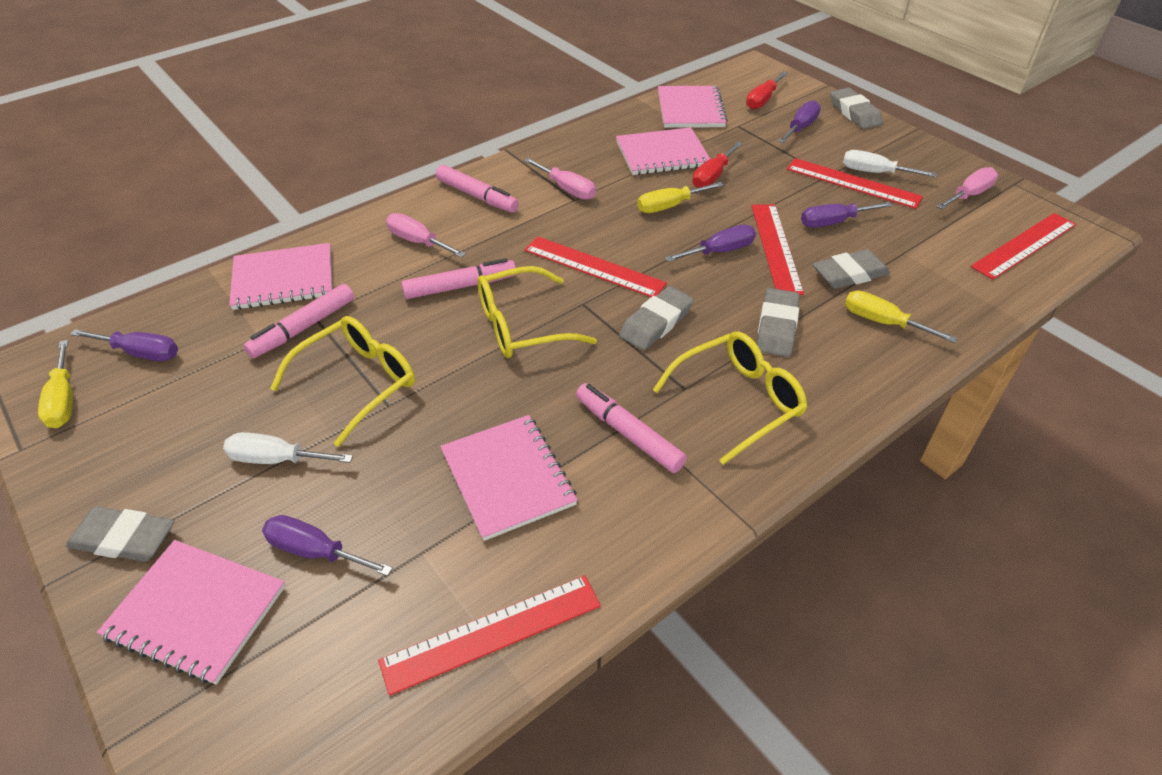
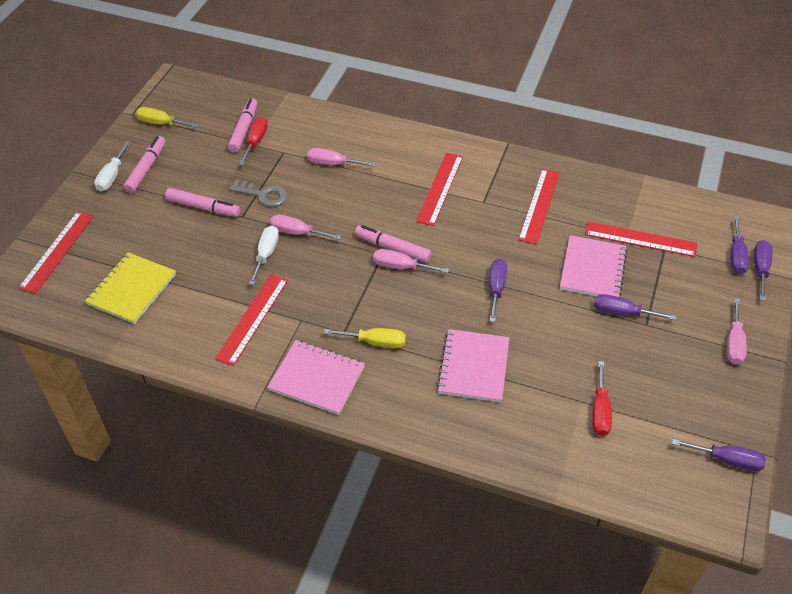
grey eraser: [66,506,174,562] [619,286,694,350] [757,288,800,357] [813,249,890,289] [830,88,882,129] = 5 -> none = 0
grey key: none = 0 -> [230,179,288,207] = 1
pink notebook: [97,540,285,685] [229,243,332,310] [440,415,578,541] [616,127,710,175] [658,86,728,128] = 5 -> [267,340,365,415] [437,329,509,402] [560,235,627,297] = 3
pink screwdriver: [386,213,466,258] [524,158,596,200] [936,167,998,209] = 3 -> [270,215,342,240] [307,148,376,166] [373,249,449,273] [727,298,747,365] = 4
yellow glasses: [270,316,415,447] [477,266,597,358] [653,331,807,465] = 3 -> none = 0
yellow notebook: none = 0 -> [85,252,176,324] = 1
yellow screwdriver: [38,340,73,428] [637,182,724,213] [845,290,957,343] = 3 -> [136,107,199,128] [324,328,406,348] = 2

